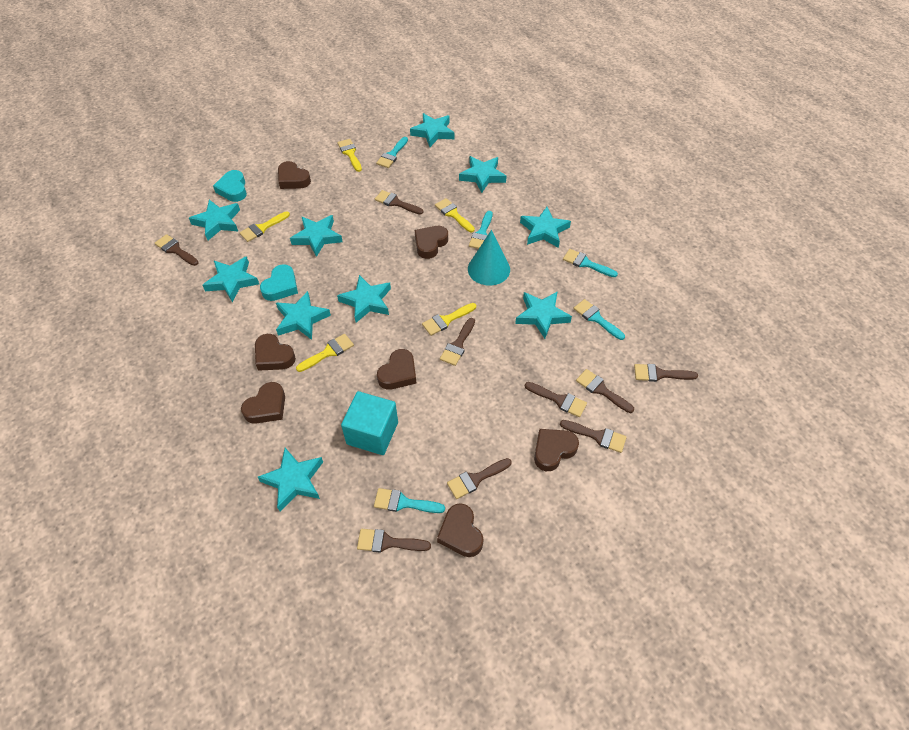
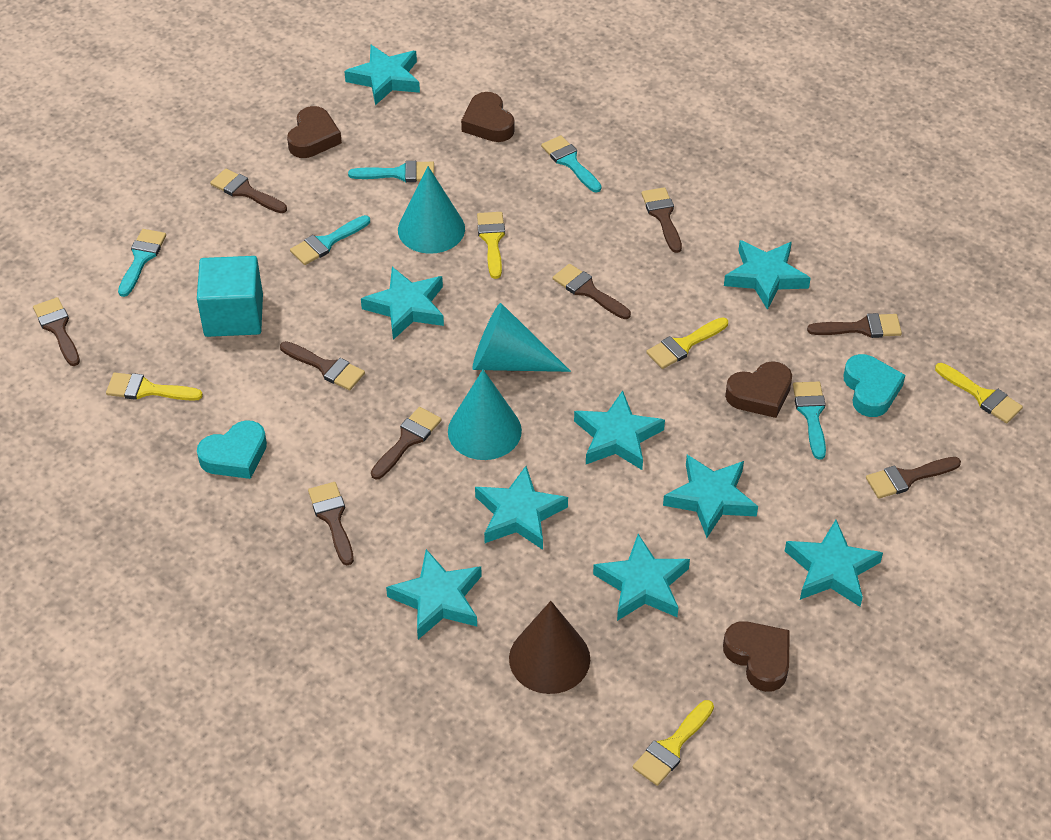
brown cone: none = 0 -> [509,601,590,694] = 1
brown heart: [241,382,285,424] [255,334,296,371] [278,161,311,189] [377,349,417,390] [415,226,448,259] [437,503,483,557] [534,429,579,471] = 7 -> [287,106,342,158] [461,92,515,142] [723,621,790,692] [725,361,792,418] = 4
turquoise cone: [468,230,510,286] = 1 -> [398,166,465,254] [448,369,522,460] [472,303,571,372] = 3
turquoise star: [189,200,240,240] [203,256,259,302] [258,448,323,511] [276,291,331,340] [290,215,343,257] [337,275,391,323] [410,113,454,147] [459,156,507,193] [515,291,572,339] [520,207,571,248] = 10 -> [344,45,420,105] [361,267,444,340] [386,549,482,639] [475,466,568,550] [574,391,665,470] [593,534,690,621] [663,455,758,538] [724,240,811,310] [785,520,883,607] = 9

